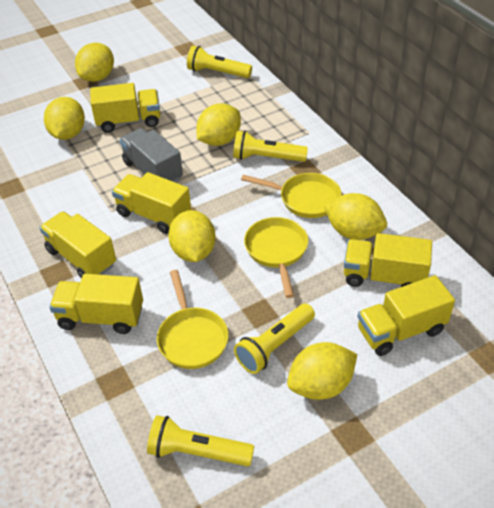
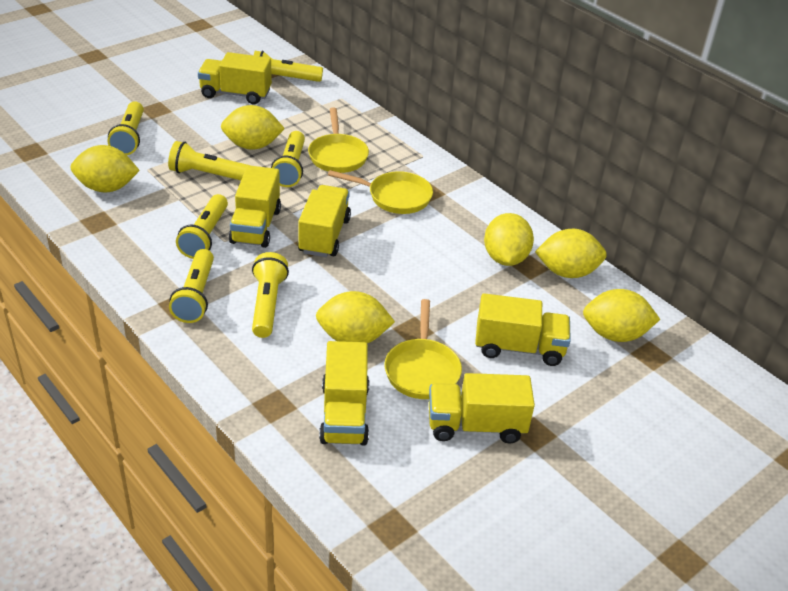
grey truck: [120,128,183,183] = 1 -> none = 0
yellow flashlight: [147,415,254,467] [187,45,252,78] [233,131,308,162] [234,303,315,374] = 4 -> [108,101,144,155] [168,141,248,180] [169,249,214,323] [176,194,228,259] [252,252,289,338] [254,51,323,82] [271,131,305,187] = 7

